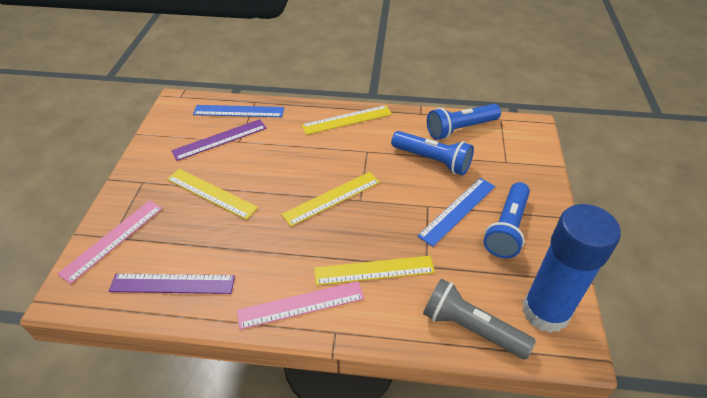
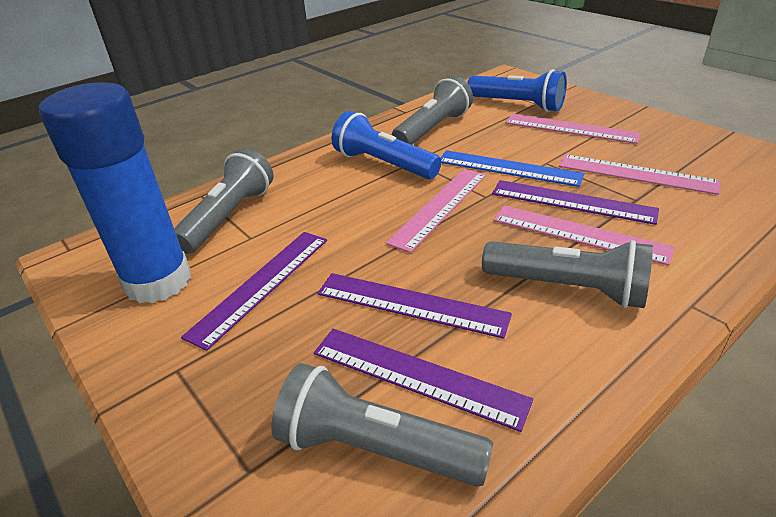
blue flashlight: [391,131,474,175] [427,104,501,140] [484,182,530,258] = 3 -> [332,111,441,179] [467,69,567,112] = 2
blue ruler: [193,105,284,117] [417,178,495,247] = 2 -> [441,150,584,187] = 1
grey flashlight: [423,279,536,359] = 1 -> [174,148,274,254] [271,363,493,487] [392,76,473,145] [482,240,653,308] = 4
pink ruler: [57,200,163,284] [237,281,364,330] = 2 -> [386,169,486,253] [494,206,674,266] [505,114,641,144] [559,154,720,195] = 4
purple ruler: [109,274,235,294] [171,119,267,161] = 2 -> [181,232,327,351] [314,329,533,432] [317,273,512,339] [492,180,659,225] = 4
yellow ruler: [167,169,258,220] [281,172,380,227] [302,105,392,135] [314,256,435,285] = 4 -> none = 0

